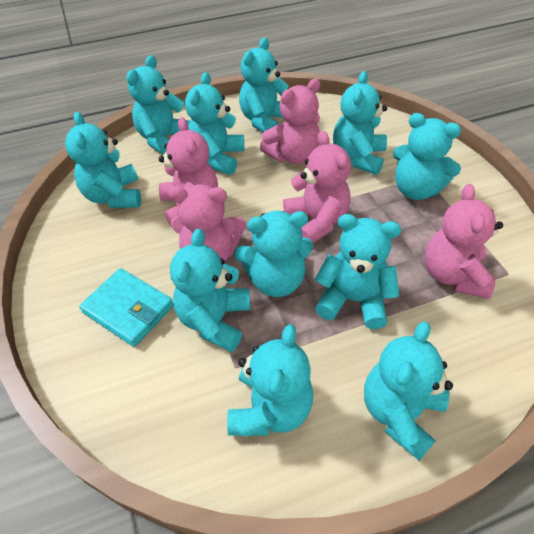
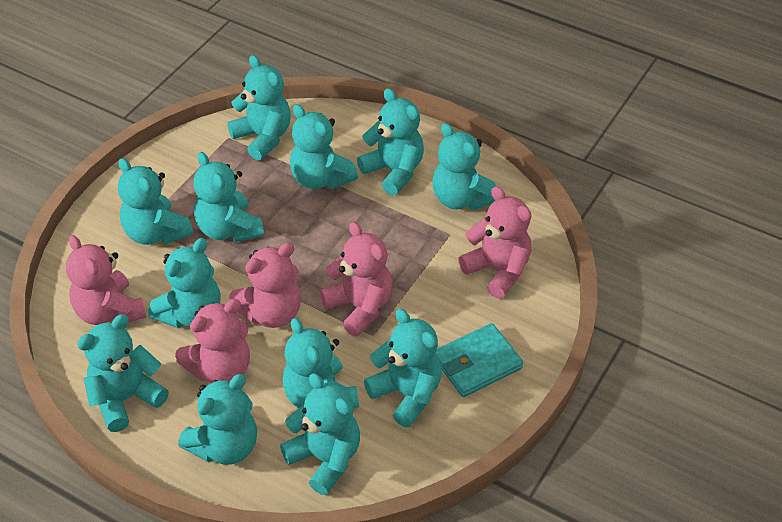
turquoise teddy bear: [65,112,141,208] [126,55,190,155] [170,229,250,352] [185,72,244,175] [227,324,313,437] [234,211,313,297] [239,38,288,132] [315,214,401,329] [333,71,387,175] [364,321,453,461] [393,113,461,200] = 11 -> [77,314,169,432] [118,158,193,245] [148,238,220,328] [178,374,257,465] [194,152,264,242] [227,55,291,160] [280,373,360,495] [283,318,359,408] [290,104,358,189] [357,88,424,196] [364,309,442,428] [432,123,496,210] = 12

